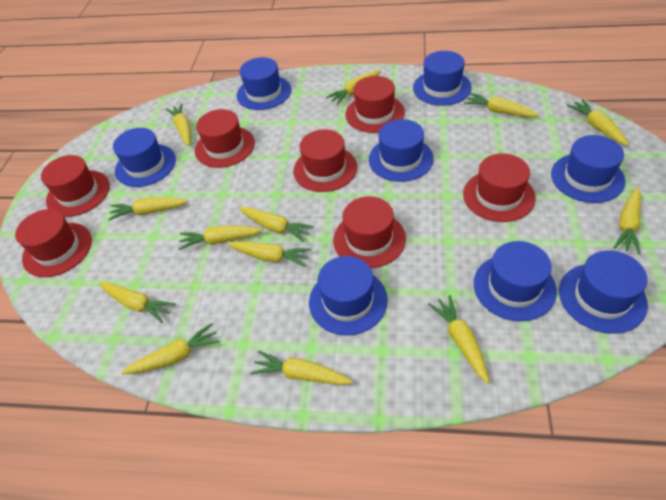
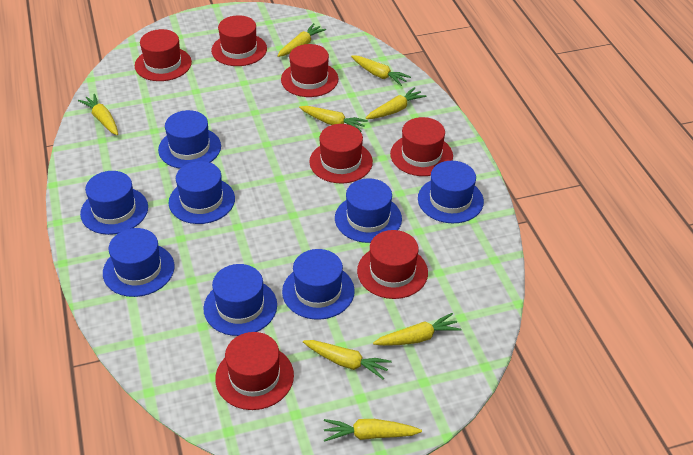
yellow carrot: [99,282,176,323] [108,197,188,220] [121,323,220,375] [166,103,191,146] [179,226,263,250] [228,241,312,267] [239,207,314,242] [250,350,353,385] [326,70,381,105] [428,295,489,384] [464,93,539,117] [567,99,629,146] [613,187,641,254] = 13 -> [78,94,118,135] [277,23,326,57] [299,106,368,132] [303,340,392,380] [324,419,422,442] [351,56,411,86] [366,87,426,119] [373,313,462,346] = 8

